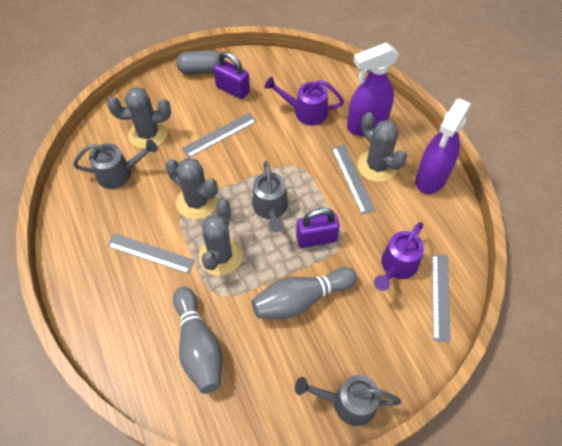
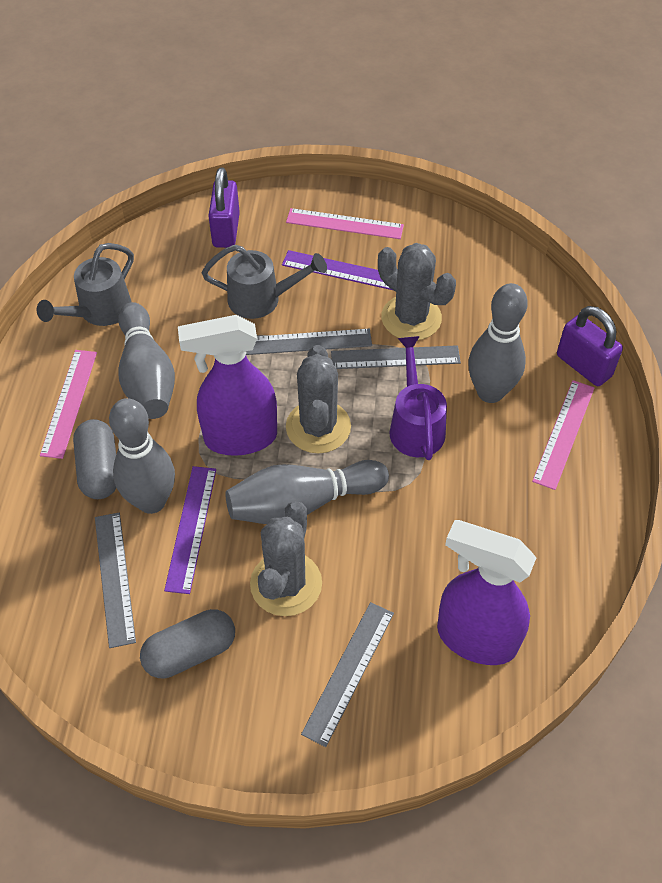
grey bowling pin: [173,287,223,394] [252,267,357,319] = 2 -> [109,398,175,514] [118,302,175,419] [226,460,389,524] [468,283,528,403] = 4
grey cactus: [107,87,171,149] [165,158,218,219] [199,200,243,276] [357,112,407,182] = 4 -> [250,501,322,616] [286,345,351,453] [378,243,456,340] = 3
grey capsule: [176,50,221,74] = 1 -> [73,419,116,499] [140,609,235,678] = 2
grey watering can: [73,140,158,189] [252,161,288,232] [295,375,401,426] = 3 -> [37,243,134,326] [202,245,327,319] = 2
pink ruler: none = 0 -> [40,350,97,459] [286,208,404,239] [532,380,594,490] = 3
purple ruler: none = 0 -> [164,466,216,594] [282,250,392,290] = 2
purple watering can: [264,77,344,126] [374,222,424,291] = 2 -> [390,336,447,460] = 1

